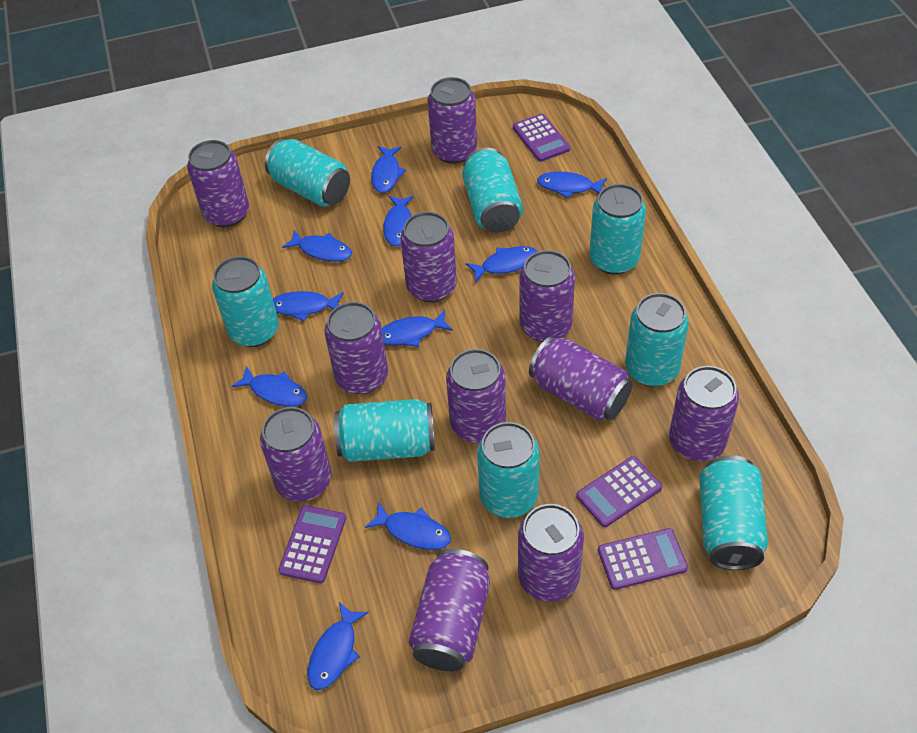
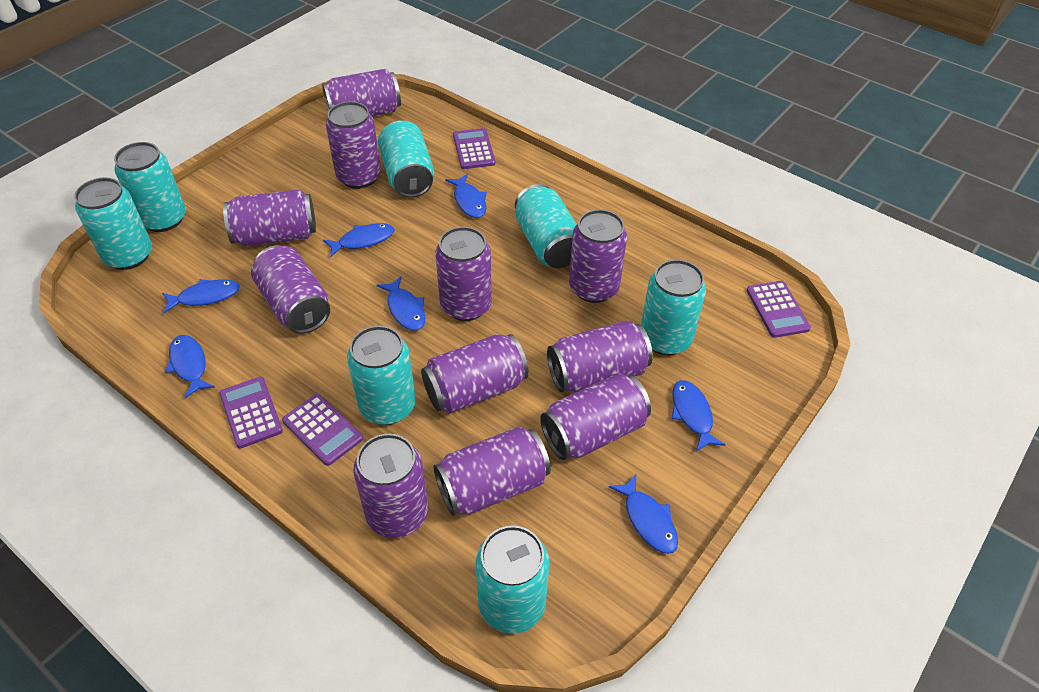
blue fish: [231,366,307,407] [273,291,343,321] [282,230,352,262] [307,602,369,690] [365,502,451,550] [371,146,406,193] [382,310,453,347] [383,196,414,246] [466,246,538,282] [537,171,607,198] = 10 -> [162,279,240,313] [165,335,215,398] [323,223,394,257] [376,276,425,331] [445,174,487,218] [609,474,678,554] [671,380,726,452] = 7
turquoise can: [212,256,279,347] [265,138,350,207] [334,399,435,462] [462,148,523,233] [477,422,540,518] [589,184,646,275] [625,293,689,386] [699,455,768,570] = 8 -> [74,177,152,270] [114,142,186,232] [347,326,416,425] [378,120,434,198] [475,525,549,634] [515,184,577,268] [641,259,706,355] = 7

